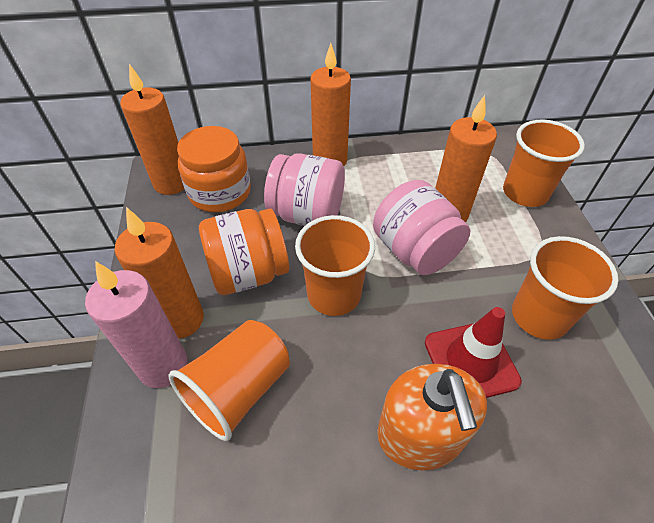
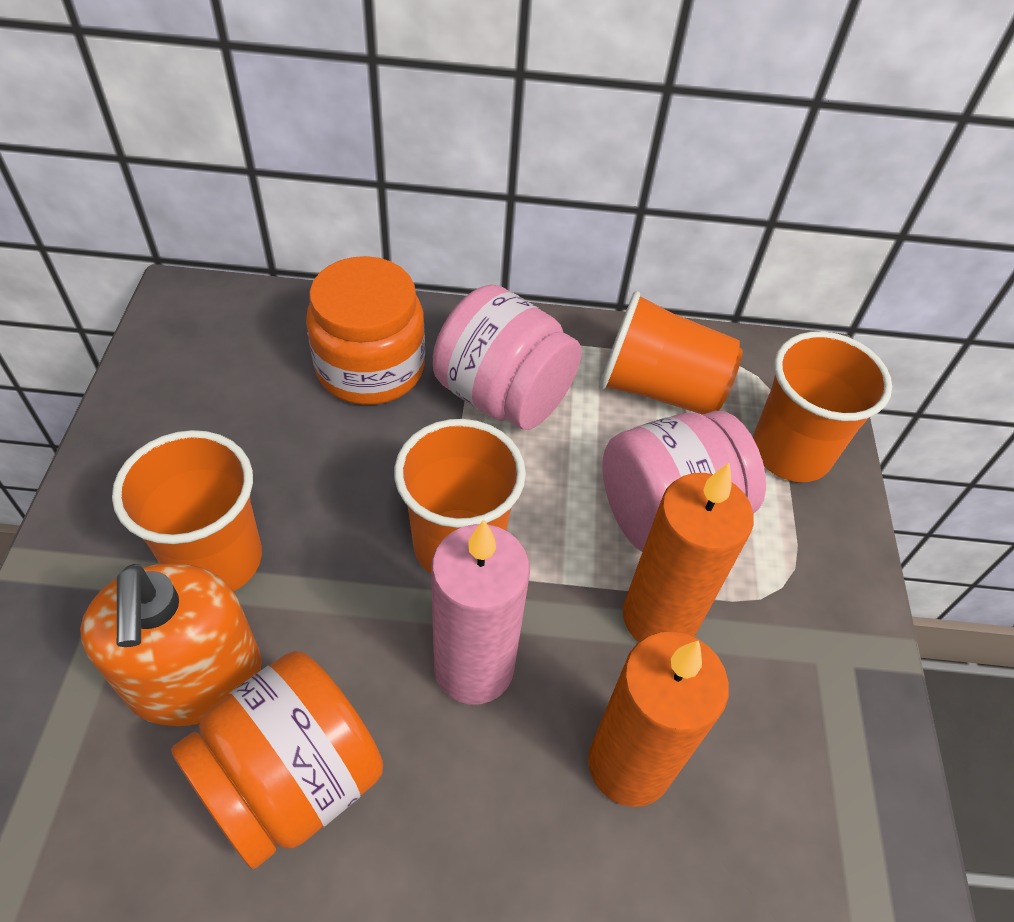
orange candle: [115,207,204,339] [120,64,184,195] [310,43,351,166] [435,95,497,222] = 4 -> [588,631,729,807] [623,463,754,642] = 2
red traffic cone: [425,307,522,398] = 1 -> none = 0

